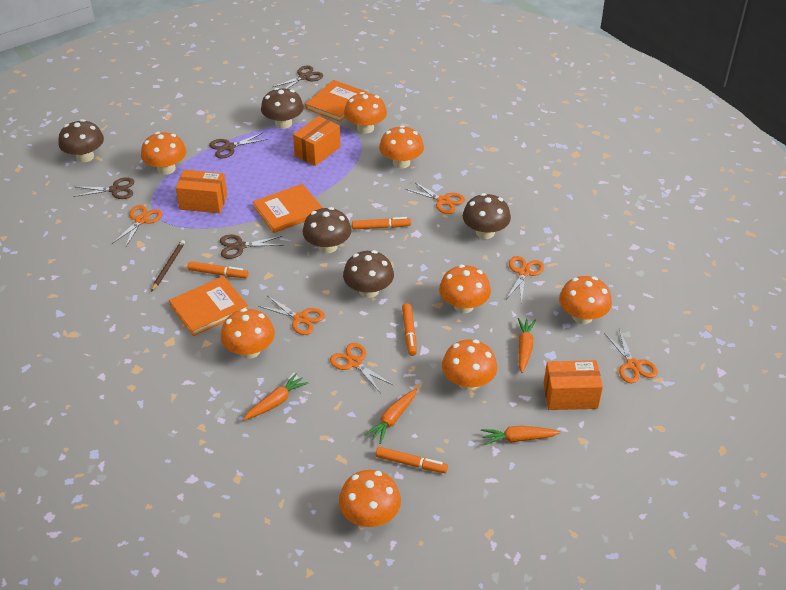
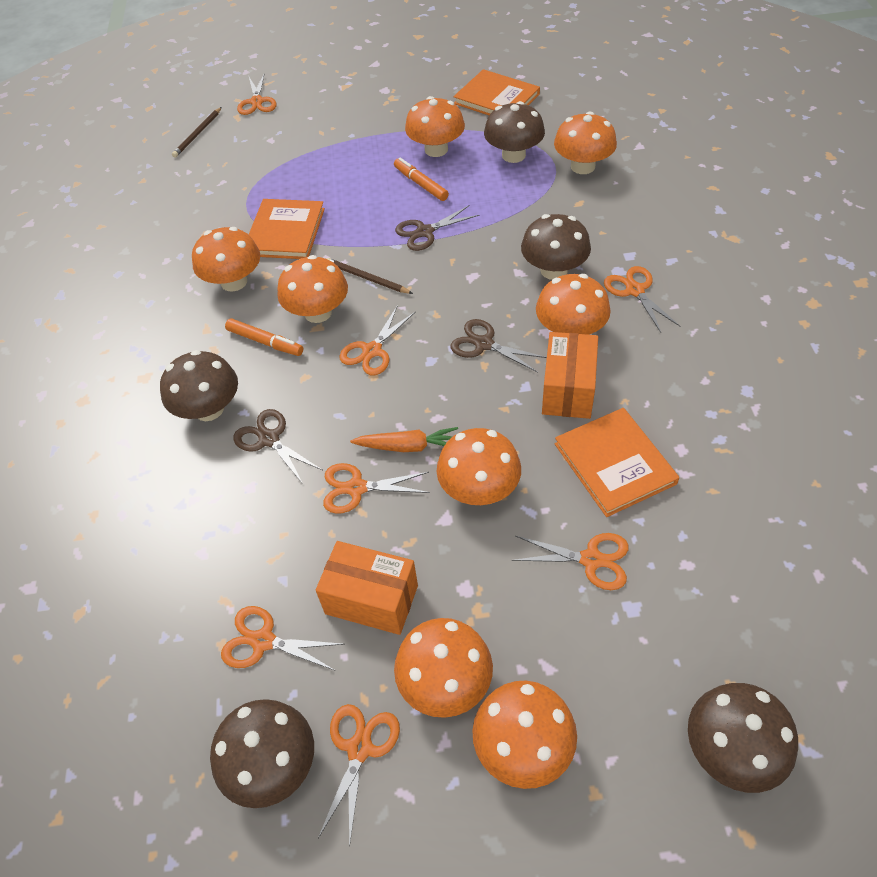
brown pencil: [151,240,185,292] = 1 -> [172,107,222,158] [327,258,413,294] = 2
brown scissors: [73,177,134,199] [209,133,268,159] [220,235,284,259] [273,65,323,89] = 4 -> [233,409,322,484] [395,205,480,251] [451,319,547,373] = 3
orange box: [176,170,227,213] [293,116,341,166] [543,360,603,410] = 3 -> [316,541,418,635] [542,332,598,419] = 2
orange carrot: [243,373,308,420] [364,389,417,444] [481,426,561,445] [518,318,536,373] = 4 -> [350,427,458,452] = 1
orange marker: [188,261,249,278] [352,217,411,230] [376,447,448,473] [402,303,417,356] = 4 -> [225,318,303,356] [394,158,449,201] = 2
orange scissors: [112,205,162,248] [258,296,325,335] [330,343,393,392] [405,181,465,214] [506,256,544,303] [604,329,658,383] = 6 -> [221,606,344,671] [237,72,276,115] [318,704,400,847] [323,463,430,514] [339,305,416,375] [512,533,629,590] [604,266,680,333] = 7

